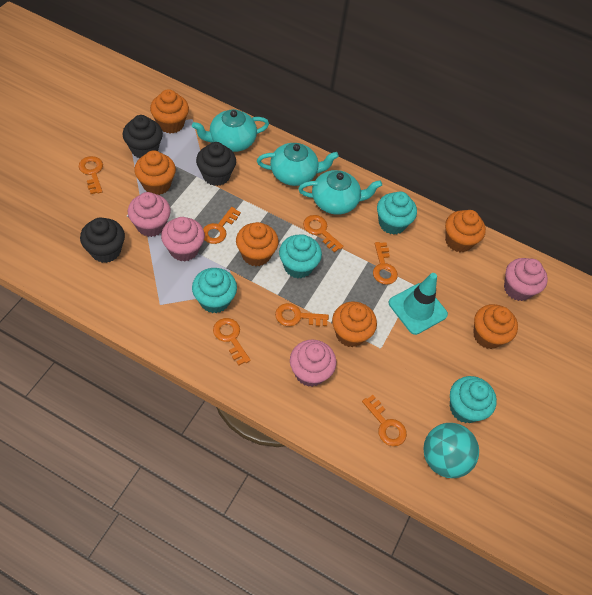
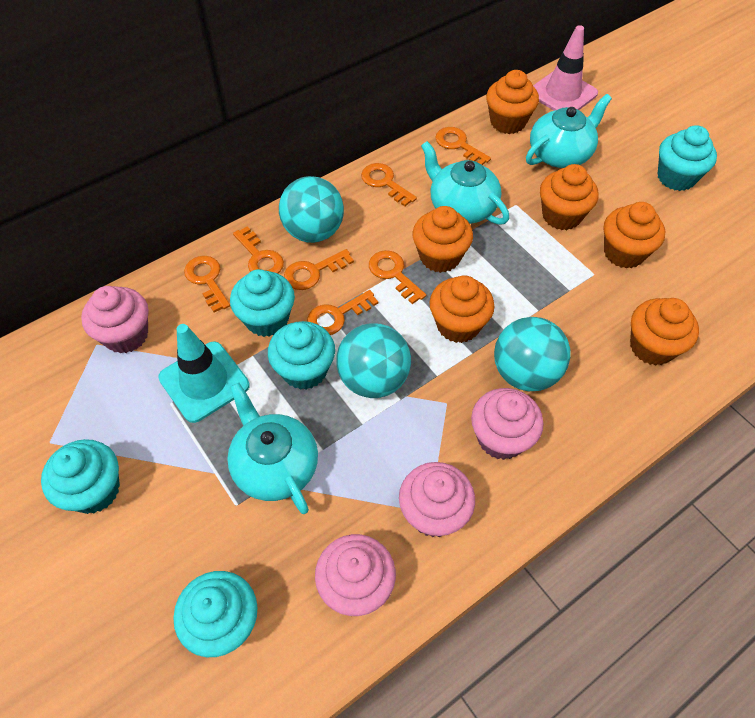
black cupcake: [80,218,125,263] [123,115,163,158] [196,142,236,186] = 3 -> none = 0
pink traffic cone: none = 0 -> [533,25,598,111] = 1
turquoise ball: [424,423,479,478] = 1 -> [279,176,344,243] [336,323,411,398] [494,317,571,391] = 3
turquoise cupcake: [192,268,237,313] [279,235,322,279] [377,191,417,235] [450,376,497,423] = 4 -> [41,439,120,514] [173,571,258,657] [230,269,295,337] [268,321,335,390] [658,125,717,191] = 5

